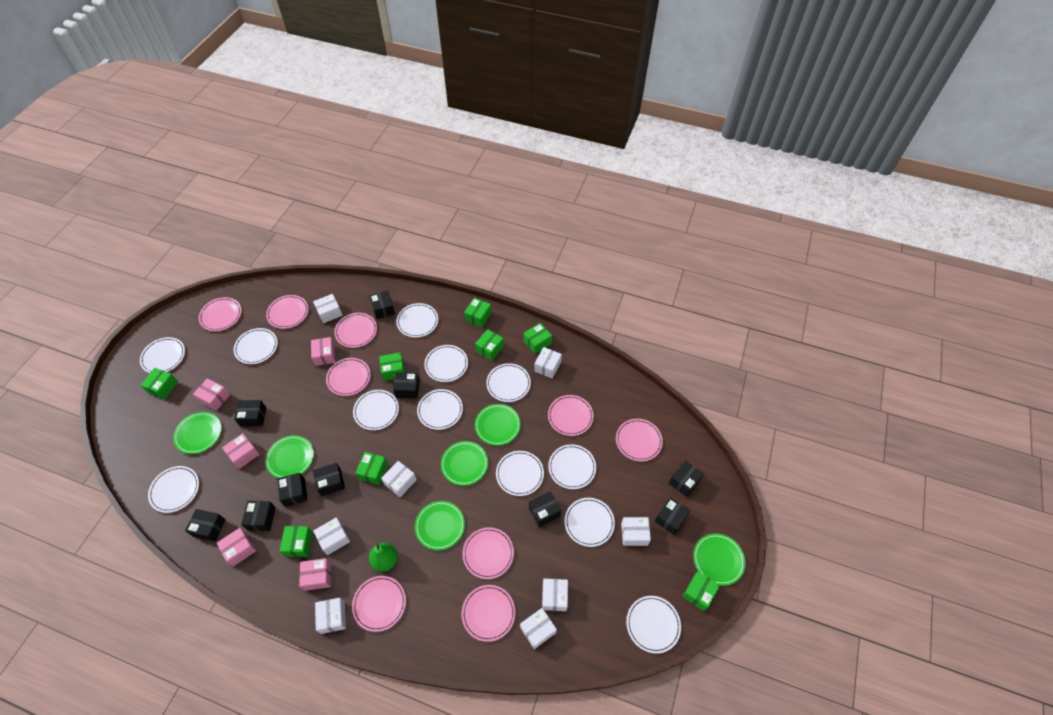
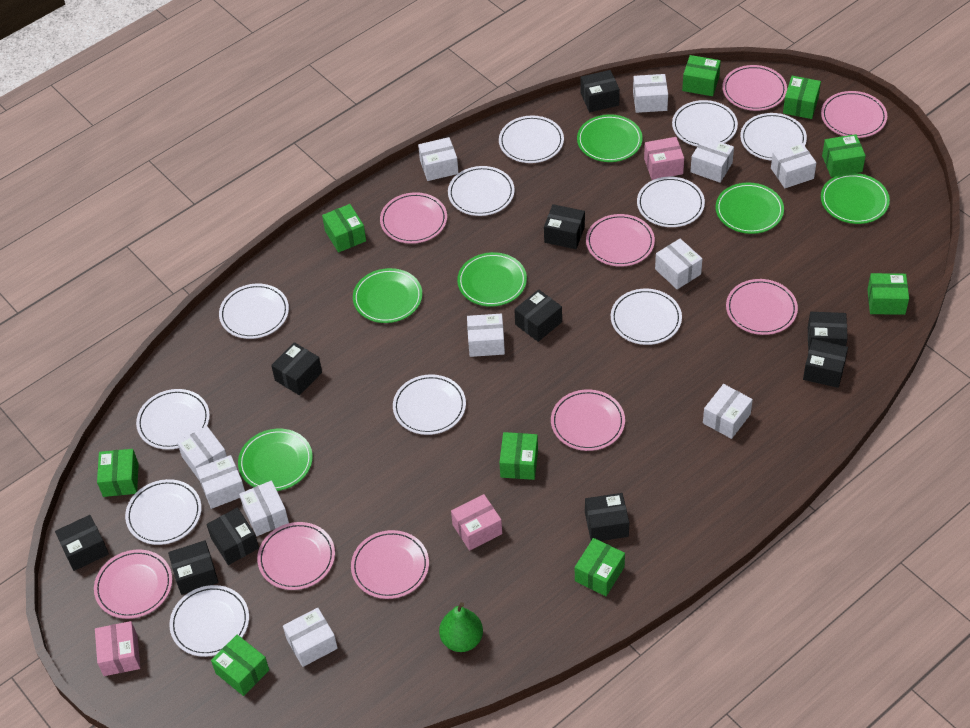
green box: [141,368,178,399] [280,526,313,557] [356,452,388,485] [379,352,405,381] [464,298,491,328] [475,329,504,361] [524,323,552,354] [683,571,720,611] = 8 -> [97,449,139,497] [211,635,269,696] [322,204,366,253] [499,432,538,480] [575,538,625,596] [682,55,721,96] [783,76,821,119] [822,134,866,177] [867,273,909,315] = 9
pink box: [193,378,230,411] [217,528,256,567] [222,433,260,469] [299,558,331,591] [311,337,336,366] = 5 -> [95,621,140,676] [451,494,502,551] [644,137,684,180] = 3
white box: [313,294,343,323] [313,517,350,555] [315,598,346,634] [381,461,417,497] [520,608,557,649] [534,347,562,379] [542,579,568,611] [621,517,651,546] = 8 -> [177,425,227,481] [196,455,245,509] [239,480,289,536] [283,608,338,667] [418,137,458,181] [467,314,505,357] [633,74,668,113] [655,239,702,289] [690,136,734,183] [703,384,753,439] [771,143,816,188] = 11
white plate: [140,337,185,373] [148,466,199,513] [234,328,278,364] [353,390,399,430] [396,303,438,338] [417,389,463,430] [424,345,468,382] [486,363,531,402] [496,451,544,496] [548,444,596,489] [565,498,615,547] [626,596,681,653] = 12 -> [125,479,201,545] [136,389,210,450] [169,585,249,657] [219,283,289,339] [393,374,466,435] [448,166,515,216] [499,115,564,163] [611,289,682,345] [637,177,705,227] [672,100,738,146] [740,113,807,161] = 11

